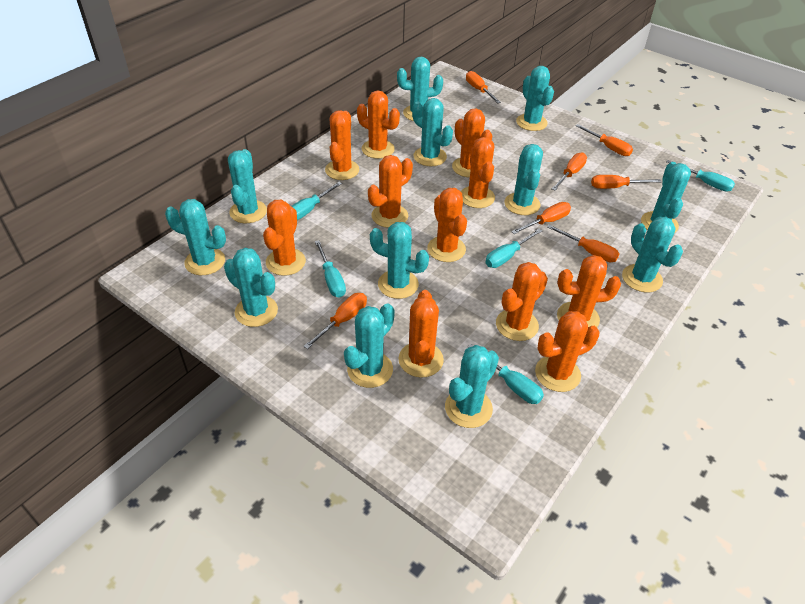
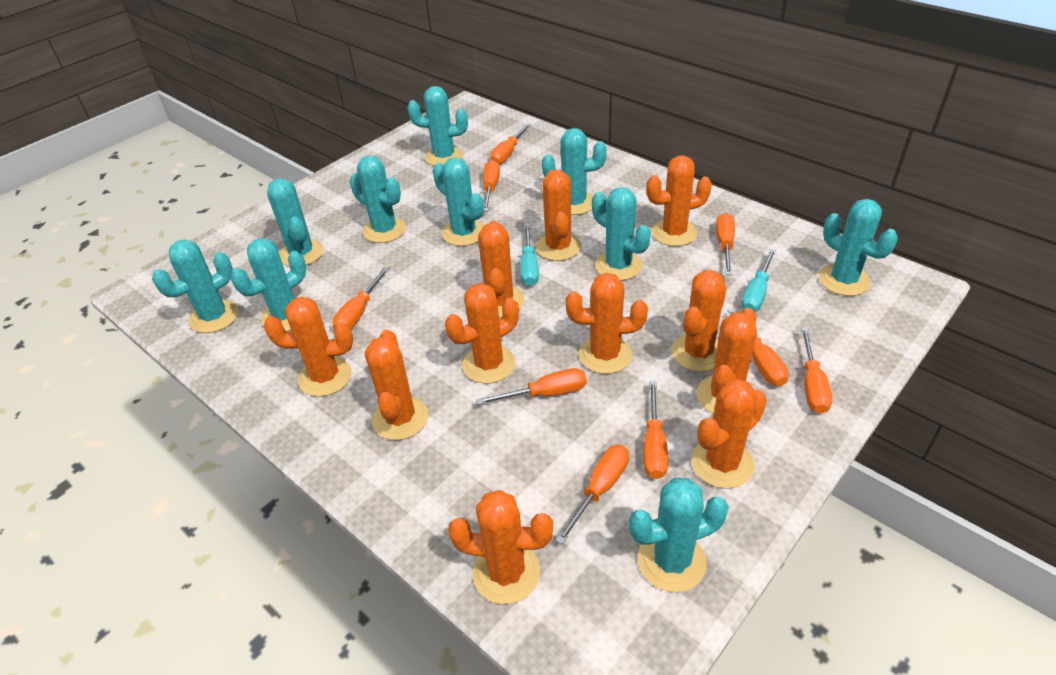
orange screwdriver: [303,293,367,349] [466,71,501,103] [511,202,571,234] [547,225,619,262] [551,153,587,190] [576,124,633,156] [591,175,661,189] = 7 -> [332,267,389,329] [476,368,587,405] [483,160,500,211] [490,123,531,164] [555,445,629,545] [644,381,668,479] [716,213,735,275] [727,308,789,386] [801,327,832,414] = 9
turquoise cactus: [165,199,226,275] [224,248,278,327] [228,149,267,223] [344,304,395,388] [370,222,429,299] [397,57,443,121] [412,98,453,166] [445,345,499,428] [505,144,543,215] [516,66,554,131] [622,217,683,293] [641,162,691,232] = 12 -> [152,239,239,333] [231,238,306,331] [267,178,324,266] [349,155,406,243] [407,86,468,166] [432,157,484,246] [542,128,607,215] [592,187,651,281] [629,478,729,592] [819,199,898,296] = 10
turquoise screwdriver: [292,182,342,220] [315,240,346,297] [468,344,544,404] [485,229,542,268] [666,160,735,192] = 5 -> [520,224,539,286] [741,248,776,312] = 2

